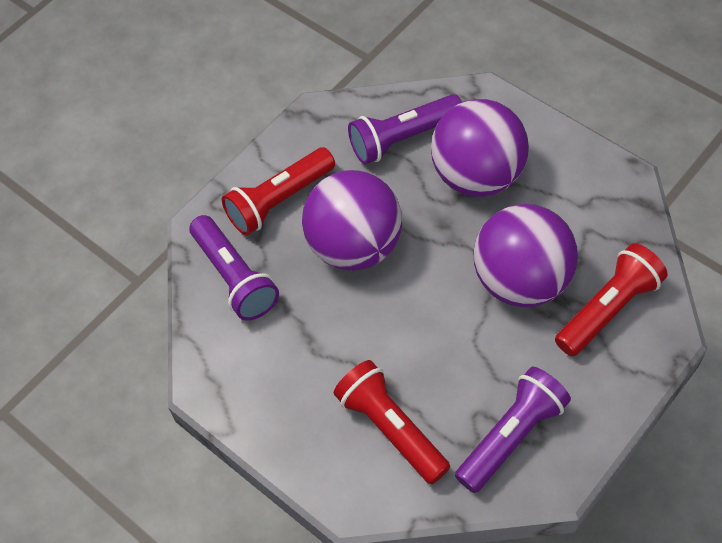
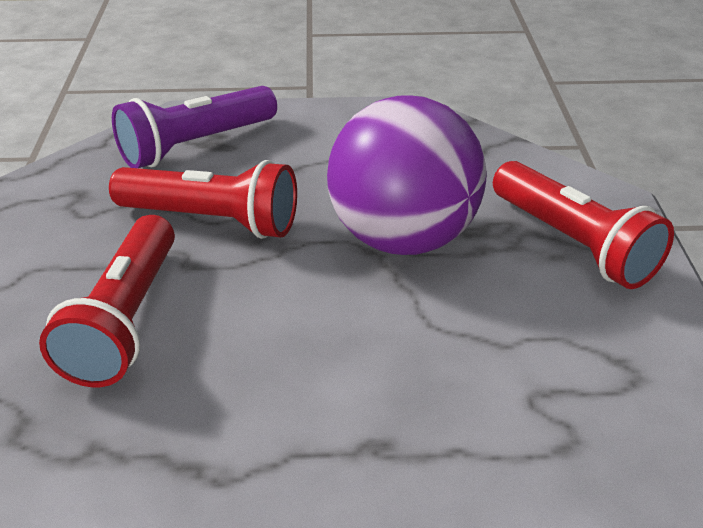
purple ball: [302,170,402,271] [431,99,529,197] [474,204,578,307] = 3 -> [327,95,487,255] = 1
purple flashlight: [189,215,279,321] [348,94,462,165] [455,367,571,493] = 3 -> [112,86,277,168] = 1

